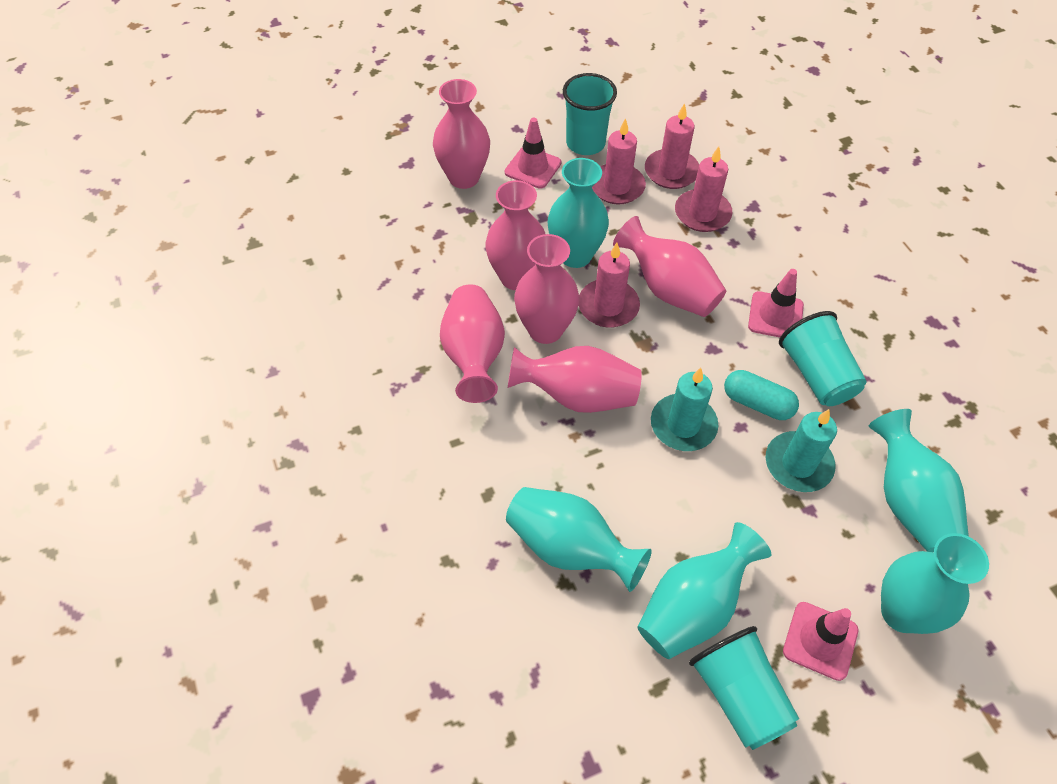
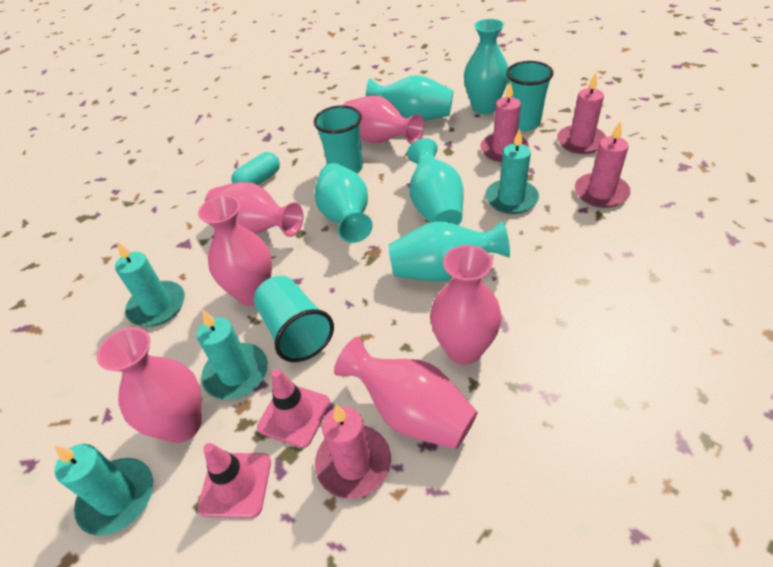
pink traffic cone: [505,117,561,189] [748,269,804,337] [783,602,858,681] = 3 -> [197,443,271,518] [257,369,330,448] = 2
turquoise candle: [651,368,718,451] [766,409,837,492] = 2 -> [55,444,153,536] [115,242,185,326] [197,310,268,400] [485,129,539,214] = 4

